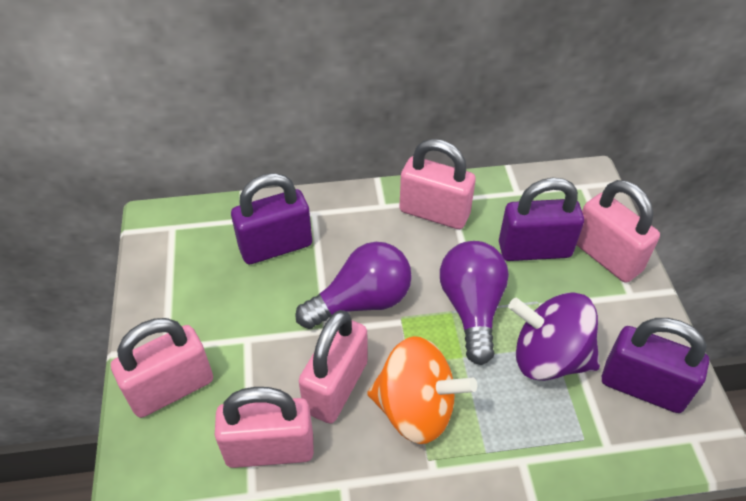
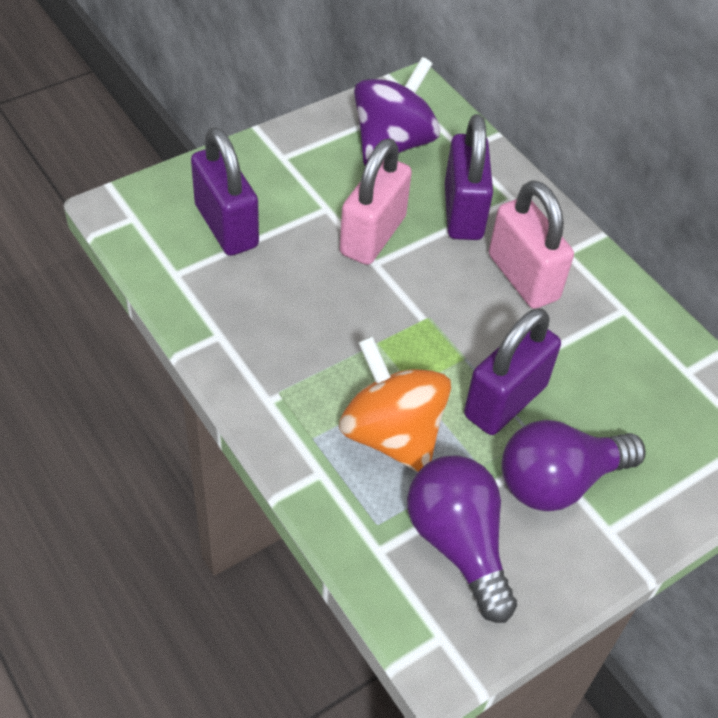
pink padlock: [111,318,213,418] [215,387,314,468] [299,310,368,424] [399,139,476,229] [576,180,660,283] = 5 -> [340,139,412,265] [489,180,574,309] = 2

